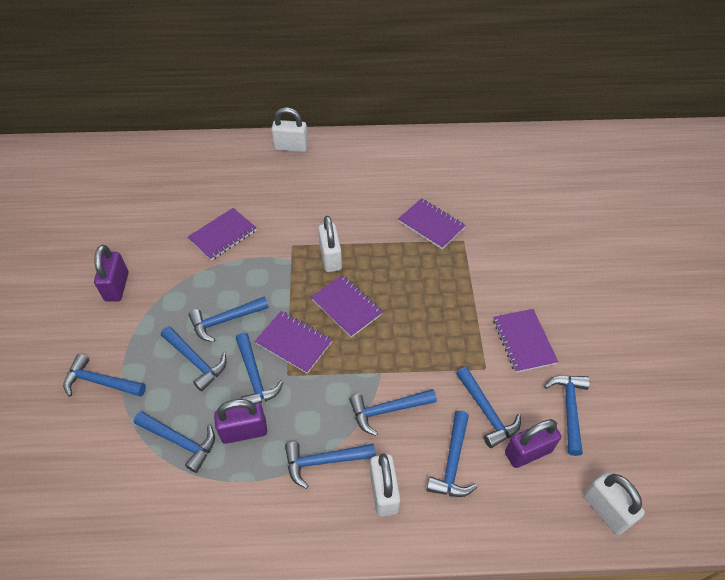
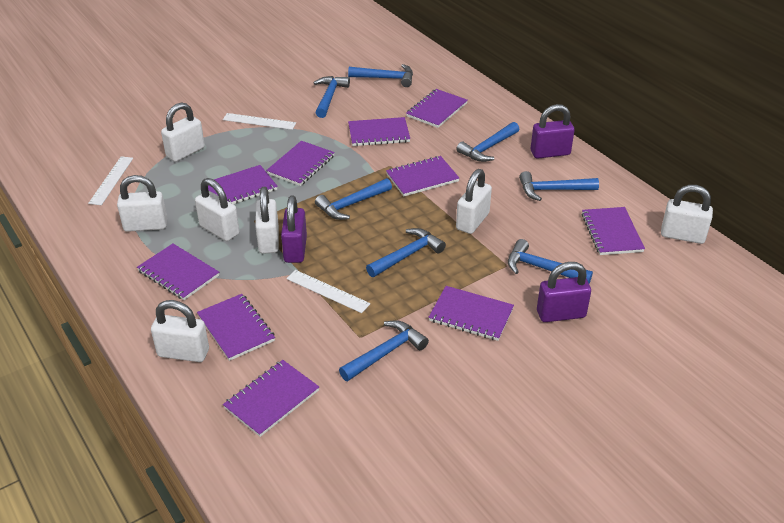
blue hammer: [63,354,146,397] [134,411,215,473] [161,326,227,391] [188,296,269,342] [236,333,283,403] [285,442,376,489] [349,389,437,436] [426,411,477,497] [456,367,521,448] [544,375,590,456] = 10 -> [313,76,350,118] [315,178,392,220] [339,320,429,381] [348,64,413,87] [366,228,446,277] [456,122,520,162] [508,239,593,283] [519,171,599,201] = 8
purple notebook: [188,208,257,261] [255,311,332,374] [311,275,383,338] [398,198,466,249] [493,309,558,373] = 5 -> [137,244,219,300] [197,294,275,361] [208,165,278,204] [223,360,319,437] [266,141,335,186] [348,117,410,146] [386,156,459,196] [406,89,468,128] [429,286,514,341] [581,207,645,255] = 10
white padlock: [271,107,308,152] [318,216,342,272] [370,453,400,517] [584,472,645,535] = 4 -> [117,175,167,232] [151,300,209,362] [161,102,205,162] [195,178,240,241] [255,187,279,254] [456,169,492,234] [661,185,713,244] = 7
white ruler: none = 0 -> [88,156,133,205] [223,113,296,130] [286,270,370,313] = 3

